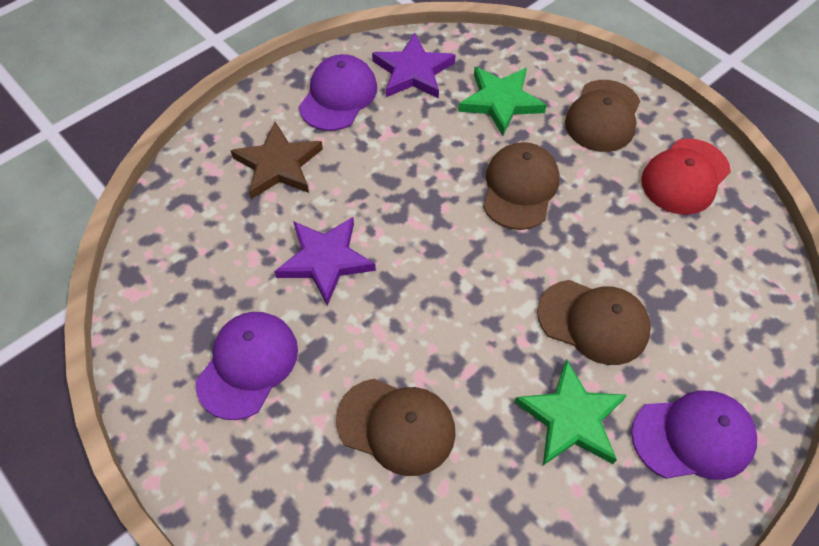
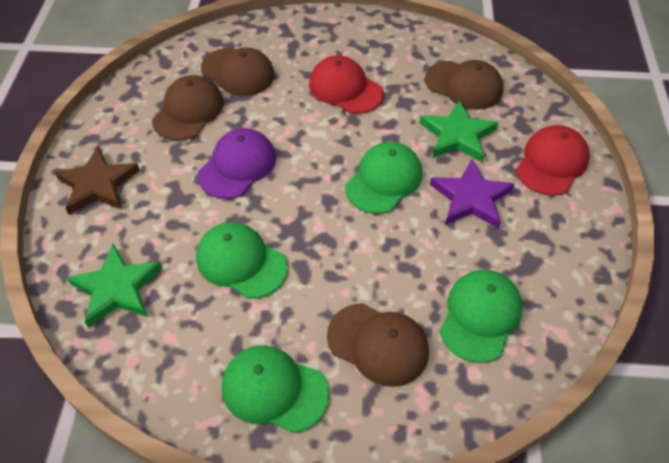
green cap: none = 0 -> [196,222,288,299] [222,345,329,433] [345,142,423,214] [440,270,523,363] = 4
purple cap: [196,312,298,420] [299,54,377,131] [631,391,757,480] = 3 -> [197,128,276,199] = 1
purple star: [274,217,376,306] [372,33,456,99] = 2 -> [430,159,515,229] = 1
red cap: [641,139,731,215] = 1 -> [309,56,384,114] [516,125,590,196] = 2

